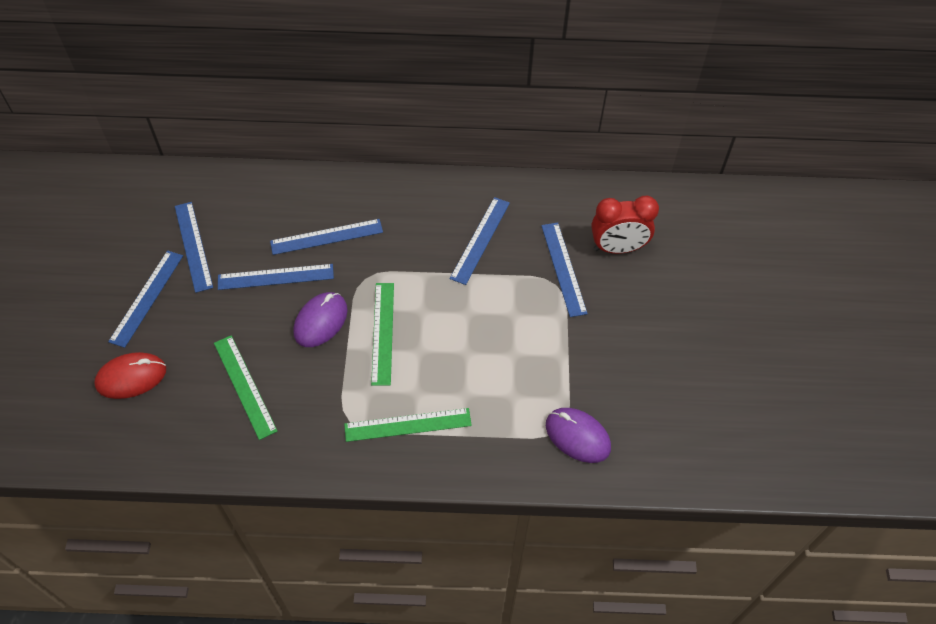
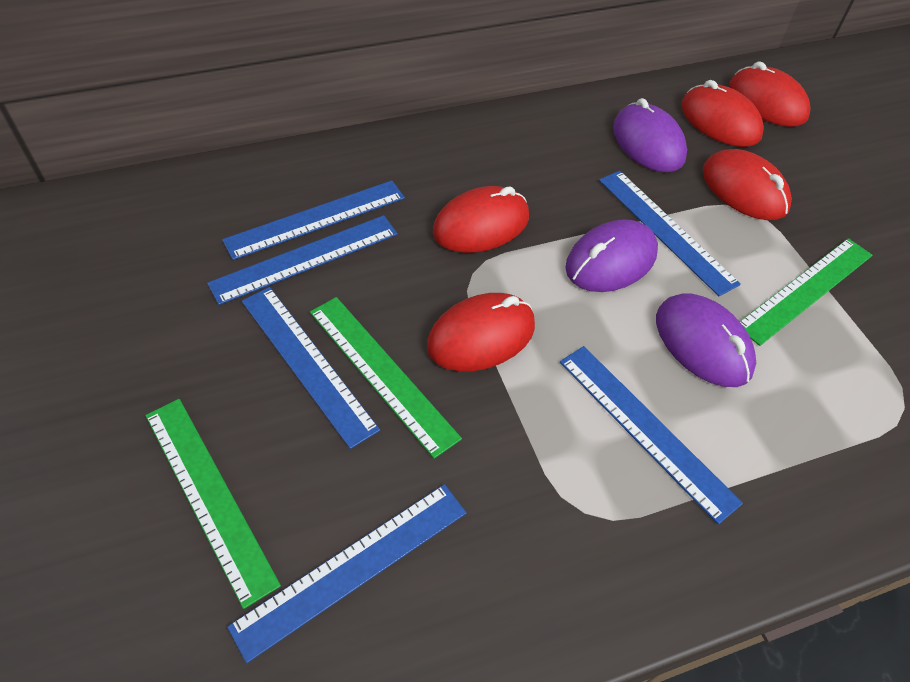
purple mouse: [293,292,348,347] [546,408,611,463] = 2 -> [565,219,658,292] [613,98,687,172] [656,293,756,387] = 3
red clock: [591,196,659,254] = 1 -> none = 0
red mouse: [94,352,166,399] = 1 -> [427,293,535,372] [433,186,529,253] [681,80,764,147] [703,149,792,220] [729,61,811,127] = 5

